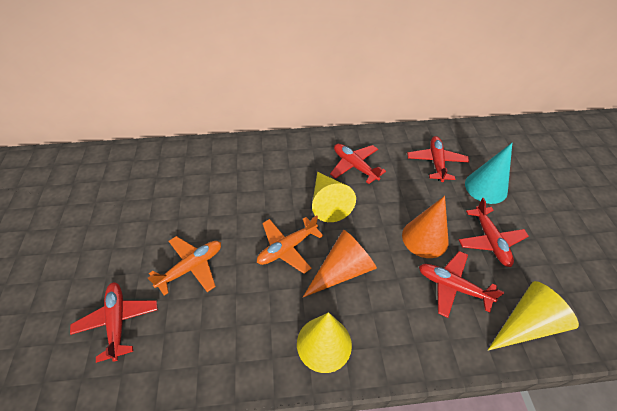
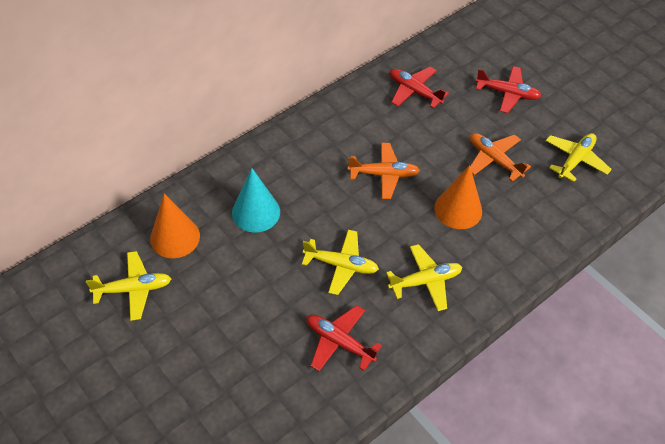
red plane: [70,282,158,363] [330,144,386,184] [407,136,469,182] [419,251,504,318] [459,198,529,267] = 5 -> [307,305,382,371] [390,67,449,109] [476,66,541,113] = 3
yellow cone: [297,312,352,373] [312,172,356,222] [488,281,579,350] = 3 -> none = 0
yellow plane: none = 0 -> [86,251,171,321] [302,230,379,295] [386,244,462,311] [546,133,612,182] = 4

